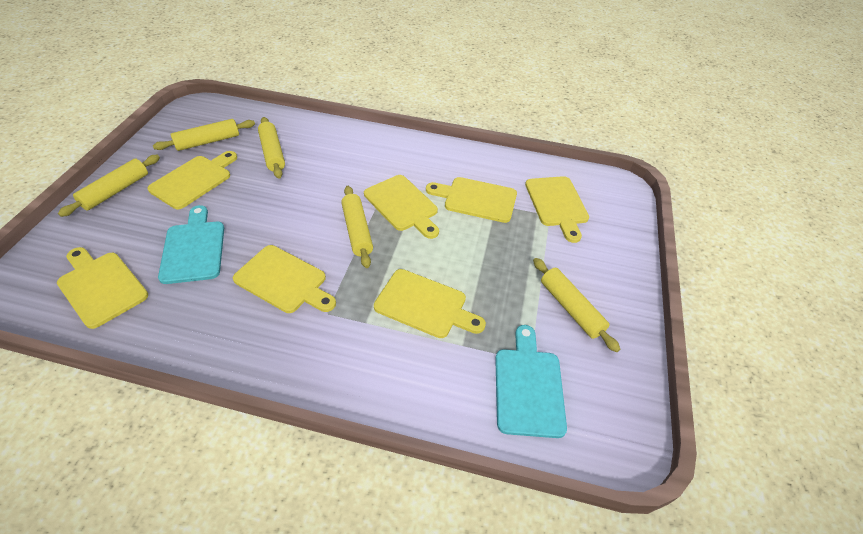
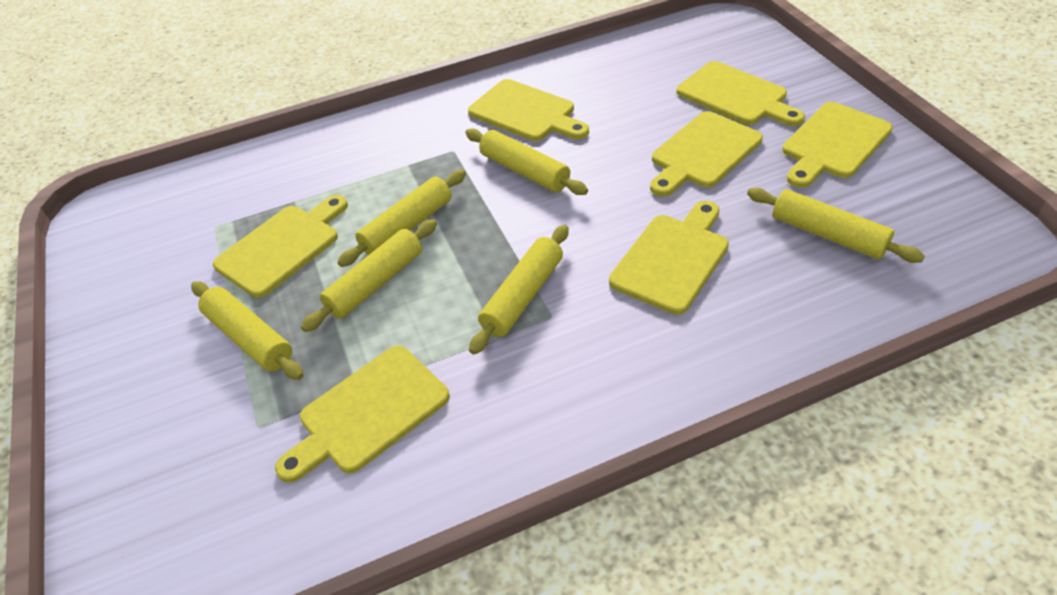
turquoise cutting board: [158,205,224,284] [495,325,567,438] = 2 -> none = 0
yellow rolling pin: [58,155,160,217] [153,119,255,151] [258,117,285,179] [341,186,373,268] [533,258,620,352] = 5 -> [191,281,304,380] [301,219,437,332] [337,170,466,267] [465,128,588,195] [469,225,569,354] [747,188,925,263] = 6

